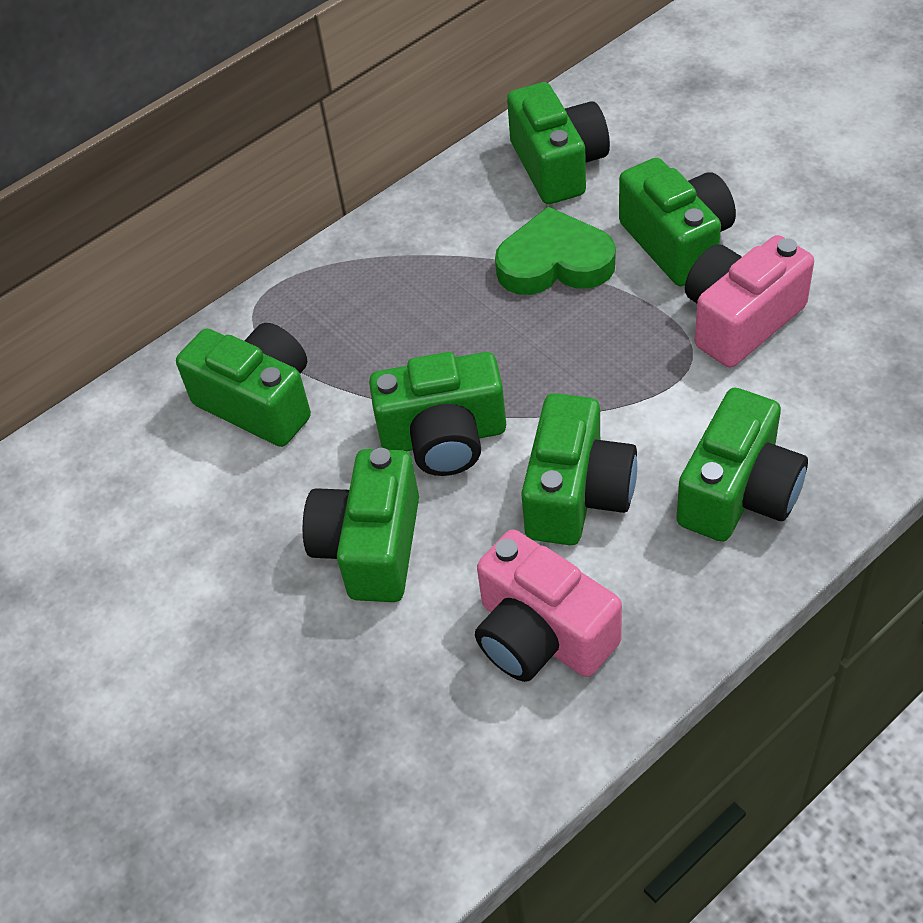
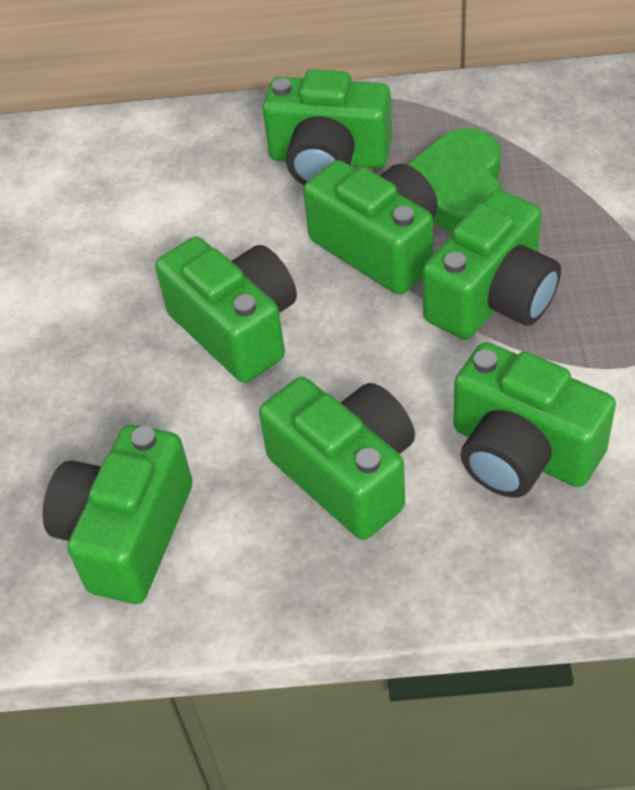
pink camera: [475,530,622,682] [685,235,814,367] = 2 -> none = 0

